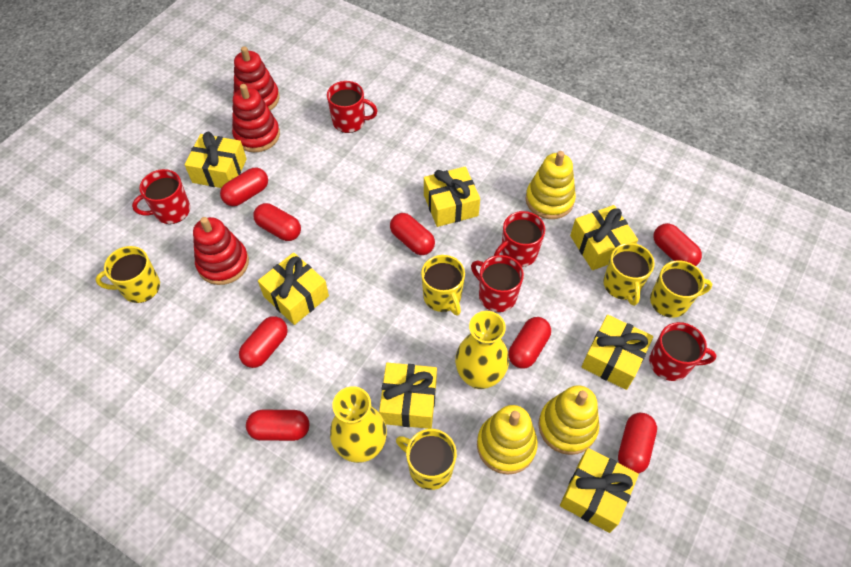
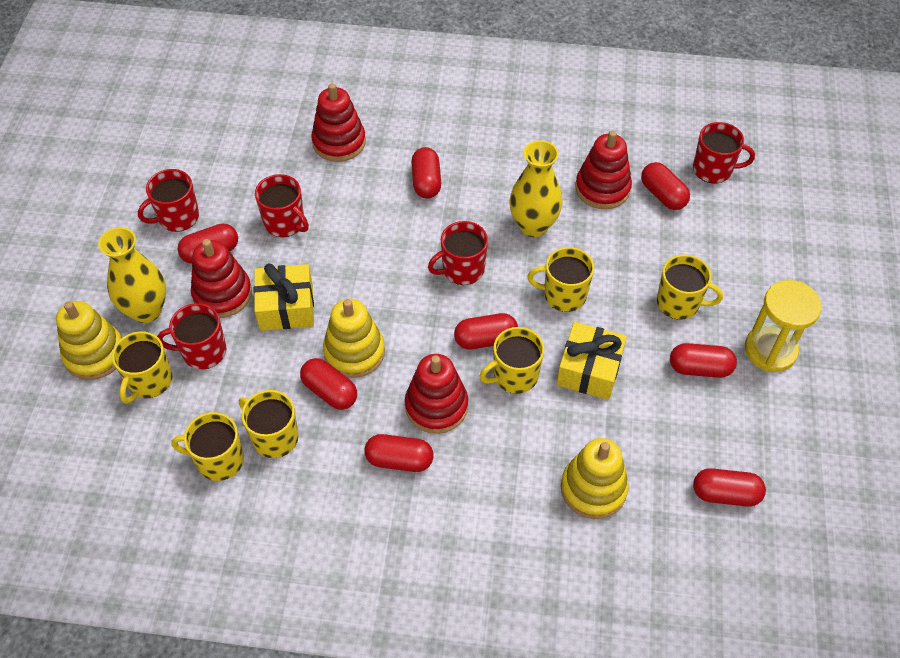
red stacking toy: [193,217,249,285] [232,84,280,152] [234,46,280,110] = 3 -> [191,239,252,318] [311,83,366,162] [405,354,468,434] [575,130,632,209] = 4
yellow gift: [185,132,247,188] [258,253,329,325] [379,363,437,429] [424,167,480,227] [560,448,639,533] [570,205,638,270] [581,315,653,390] = 7 -> [254,263,314,331] [557,322,627,400] = 2
yellow hourglass: none = 0 -> [745,280,822,372] = 1
yellow mug: [95,246,160,303] [396,429,457,490] [421,255,465,316] [603,243,655,306] [650,260,713,318] = 5 -> [112,331,172,404] [171,412,244,481] [239,390,299,458] [479,327,544,394] [528,247,594,312] [657,255,723,320] = 6

